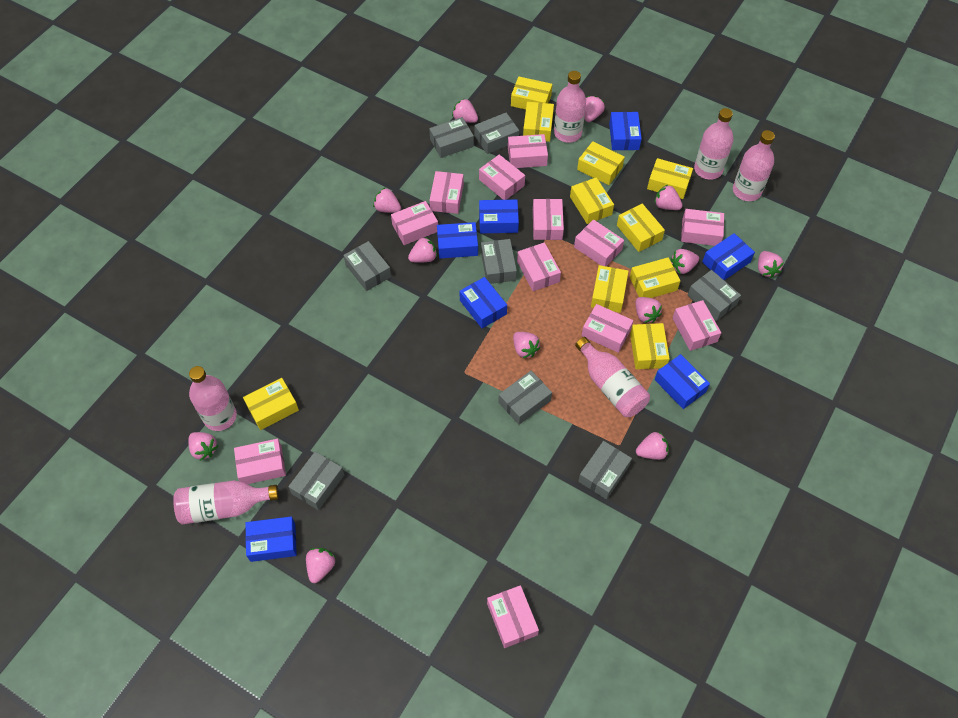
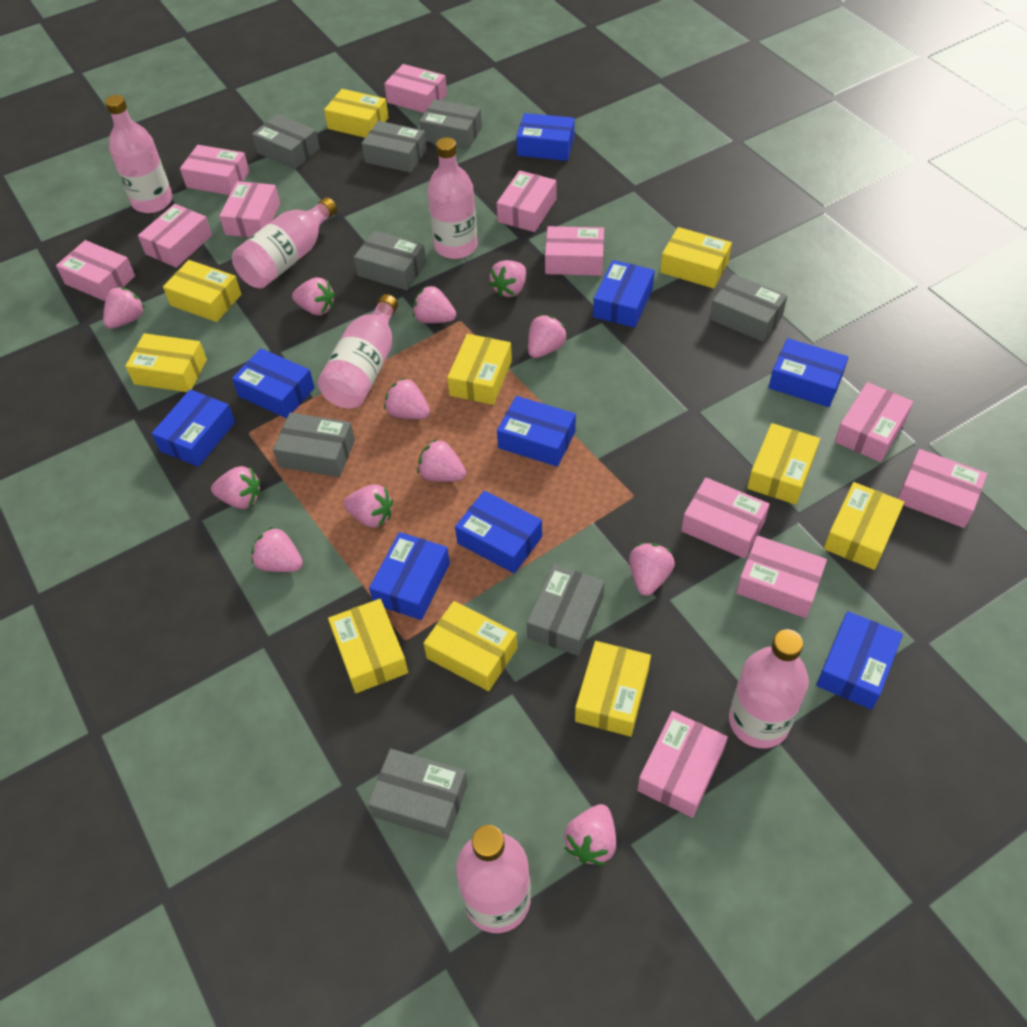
blue box: [245,516,297,562] [437,222,478,259] [459,277,507,328] [479,200,519,233] [609,112,642,150] [655,354,710,409] [702,233,755,280] = 7 -> [151,389,235,467] [232,348,315,418] [369,532,450,620] [455,491,542,574] [497,396,576,467] [516,113,575,161] [593,260,655,328] [768,338,848,407] [816,611,903,710] = 9

